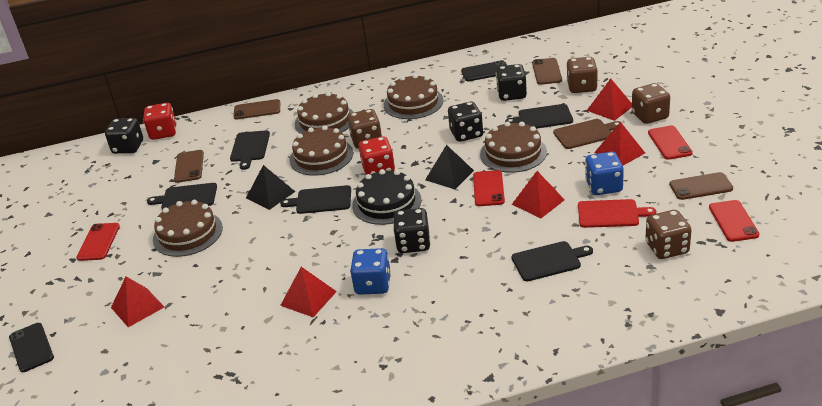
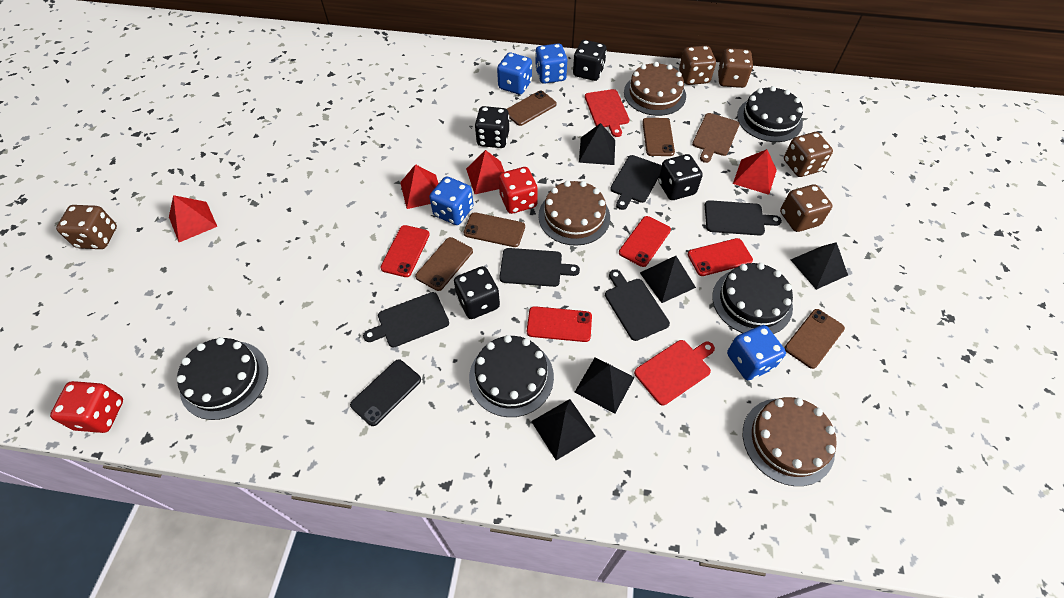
black cake: [352,169,421,225] = 1 -> [176,337,268,420] [469,335,554,417] [712,263,793,334] [737,86,803,142] = 4
black phone: [9,323,54,372] [461,60,507,81] = 2 -> [350,359,421,426] = 1
black pyramid: [246,165,295,210] [425,145,474,189] = 2 -> [531,399,596,460] [575,357,635,414] [579,123,615,165] [640,256,696,303] [791,242,848,290] = 5
blue dice: [350,248,391,295] [585,152,624,195] = 2 -> [429,176,474,225] [497,52,532,95] [535,43,567,84] [727,325,786,380] = 4
brown cake: [153,200,223,257] [289,126,353,176] [295,92,354,134] [384,74,444,119] [480,122,547,173] = 5 -> [538,181,610,246] [624,62,686,116] [743,397,837,486] = 3
brown dice: [348,109,382,149] [567,57,598,93] [632,83,670,124] [645,210,691,259] = 4 -> [56,205,117,249] [679,46,716,85] [718,48,753,88] [780,184,833,232] [784,132,833,177] = 5
brown phone: [174,150,204,183] [233,99,280,120] [532,58,562,85] [669,172,733,200] = 4 -> [415,237,473,291] [463,212,525,247] [507,91,557,126] [642,118,675,156] [784,309,845,369] = 5
red cutting board: [578,199,656,228] = 1 -> [585,89,629,137] [634,340,715,405] = 2
red pyramid: [111,276,164,327] [280,267,337,317] [512,171,565,218] [587,78,632,121] [594,122,645,166] = 5 -> [169,195,217,242] [400,164,439,209] [466,150,505,194] [733,149,777,195] = 4

